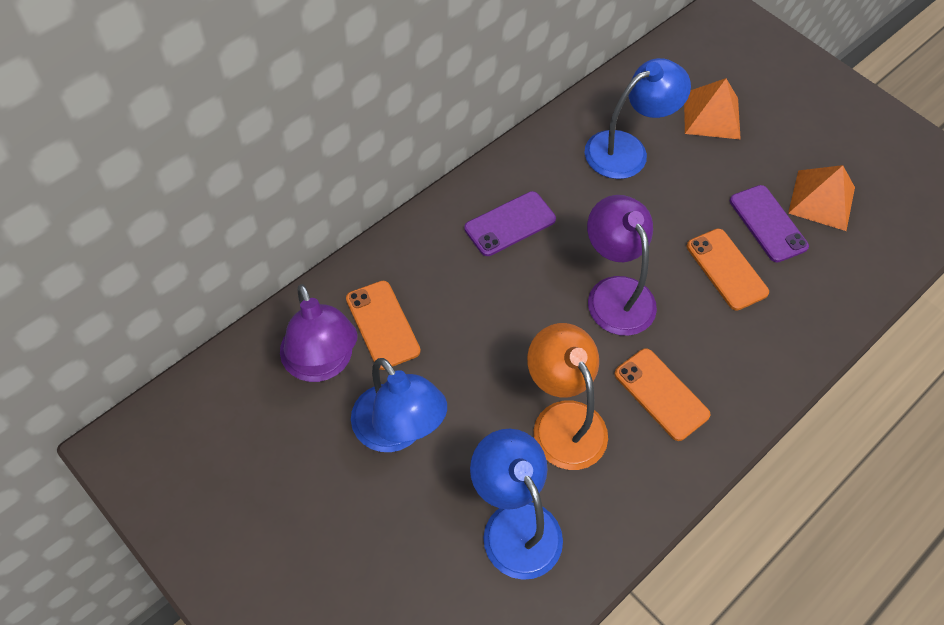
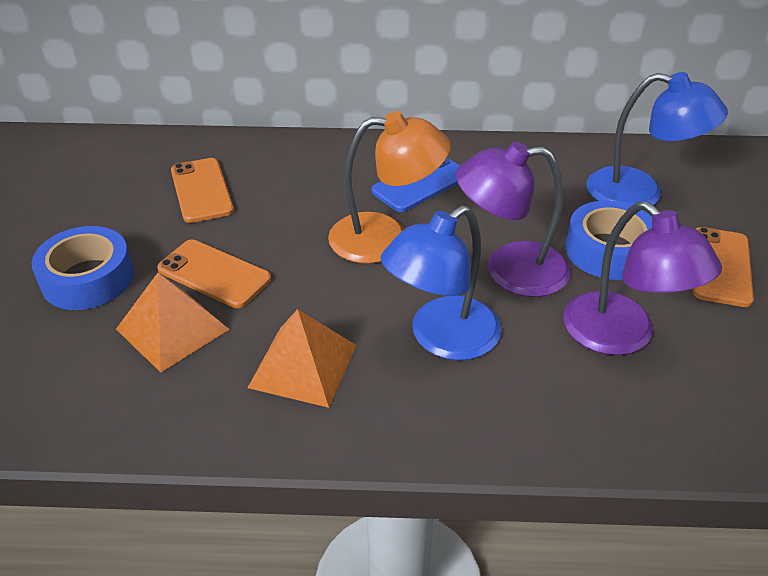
blue lamp: [351,358,447,452] [470,429,563,580] [585,58,691,179] = 3 -> [381,206,501,360] [586,72,728,205] = 2
blue phone: none = 0 -> [371,158,460,212] = 1
blue tape: none = 0 -> [31,226,134,310] [565,201,652,280] = 2
purple phone: [464,191,556,256] [730,185,809,263] = 2 -> none = 0

